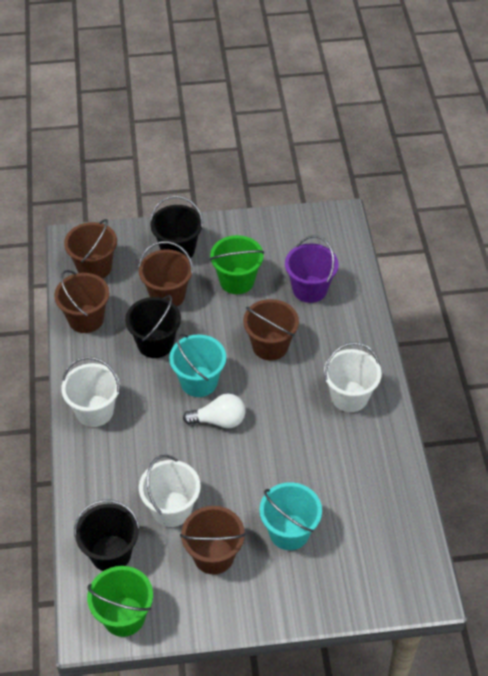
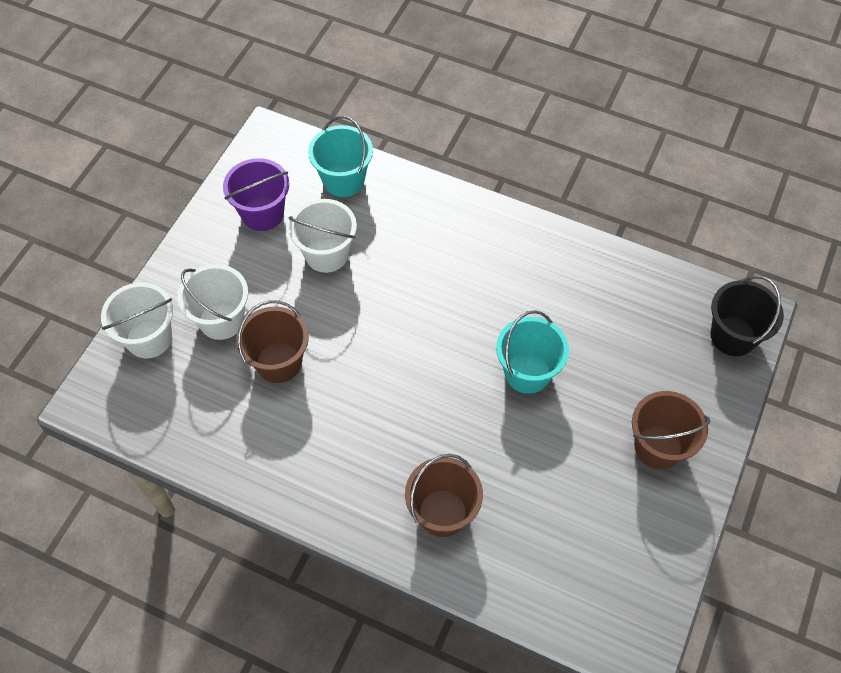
black bucket: [74,500,140,571] [125,295,181,358] [150,196,203,258] = 3 -> [710,275,784,356] = 1
brown bucket: [54,270,109,333] [64,219,117,279] [138,241,193,306] [180,506,246,574] [243,299,299,360] = 5 -> [236,300,309,383] [405,454,483,537] [632,391,710,469] = 3
green bucket: [87,566,153,637] [210,235,264,294] = 2 -> none = 0
white light bulb: [183,394,246,428] = 1 -> none = 0

